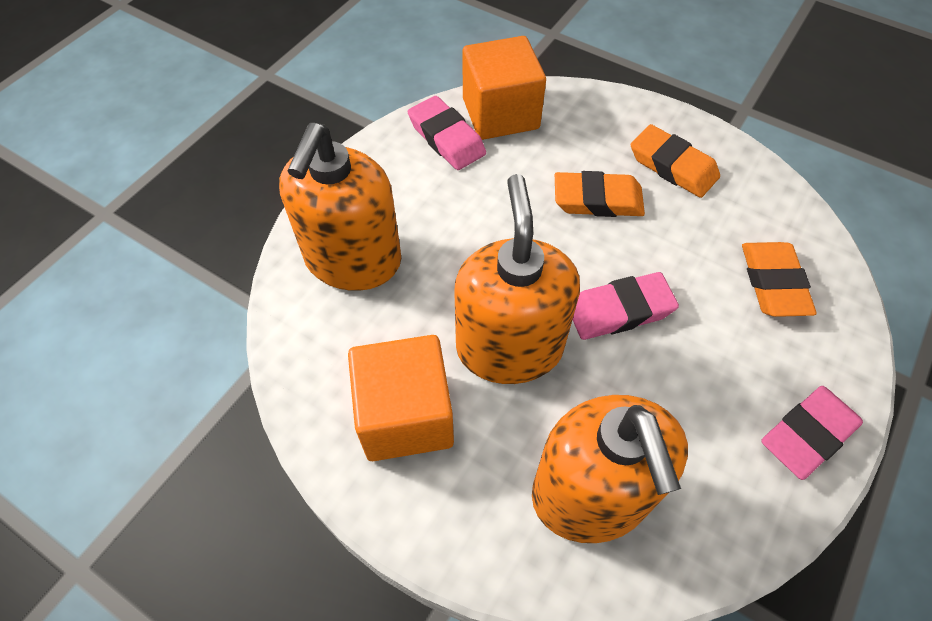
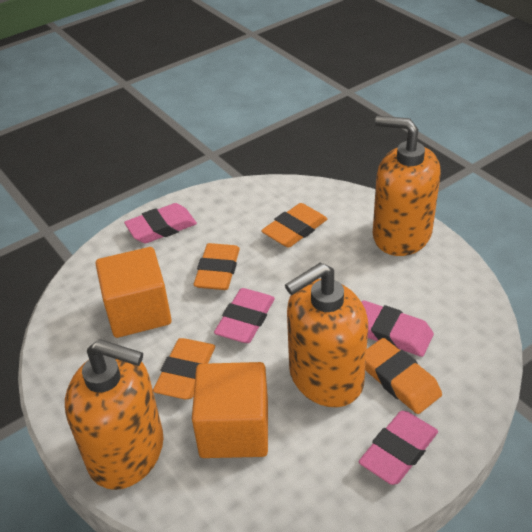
orange eraser: [555,171,645,217] [631,124,720,198] [742,242,817,317] = 3 -> [153,338,215,399] [194,243,240,290] [261,203,327,248] [365,338,442,414] = 4
pink eraser: [408,96,486,170] [573,272,679,340] [761,386,863,480] = 3 -> [124,203,197,243] [214,288,275,343] [358,411,438,485] [361,300,434,357] = 4

